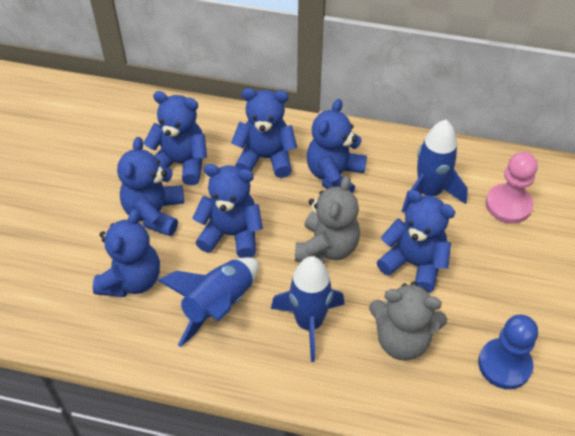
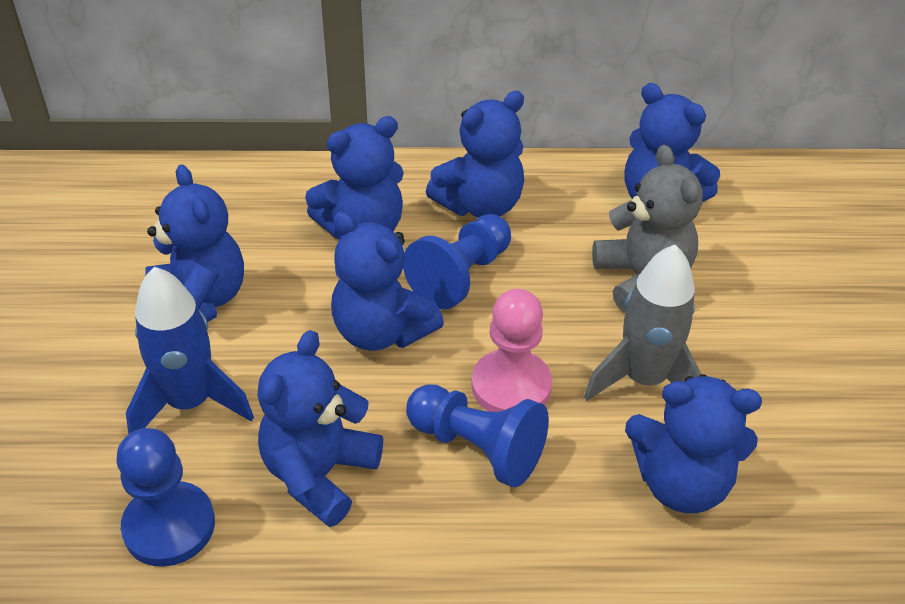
blue pawn: [478,314,538,389] = 1 -> [116,428,215,567] [403,214,511,310] [406,384,549,487] = 3
blue rocket: [157,257,259,347] [271,256,345,362] [402,120,468,213] = 3 -> [126,267,254,435] = 1
grey rocket: none = 0 -> [584,245,701,401] = 1
grey teddy bear: [295,176,360,264] [369,282,447,360] = 2 -> [592,145,703,312] = 1

